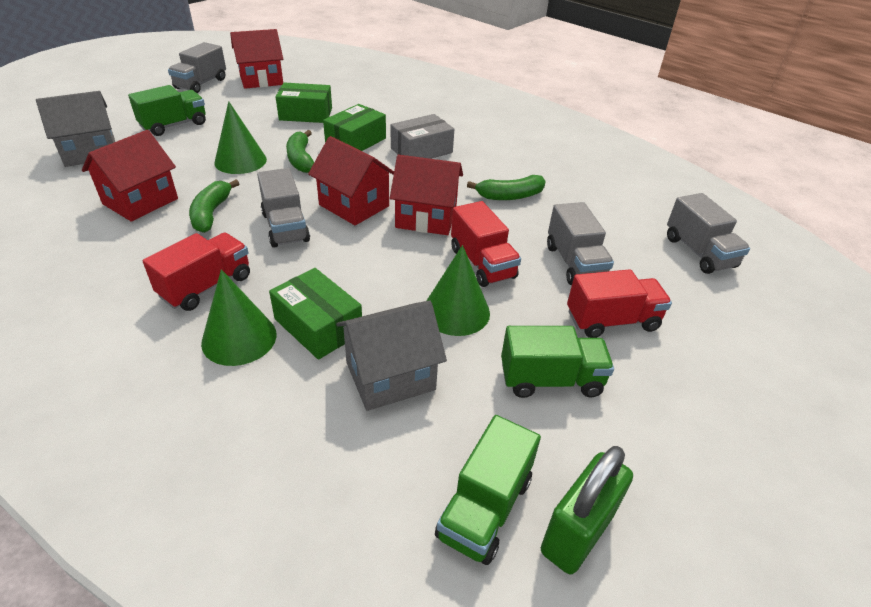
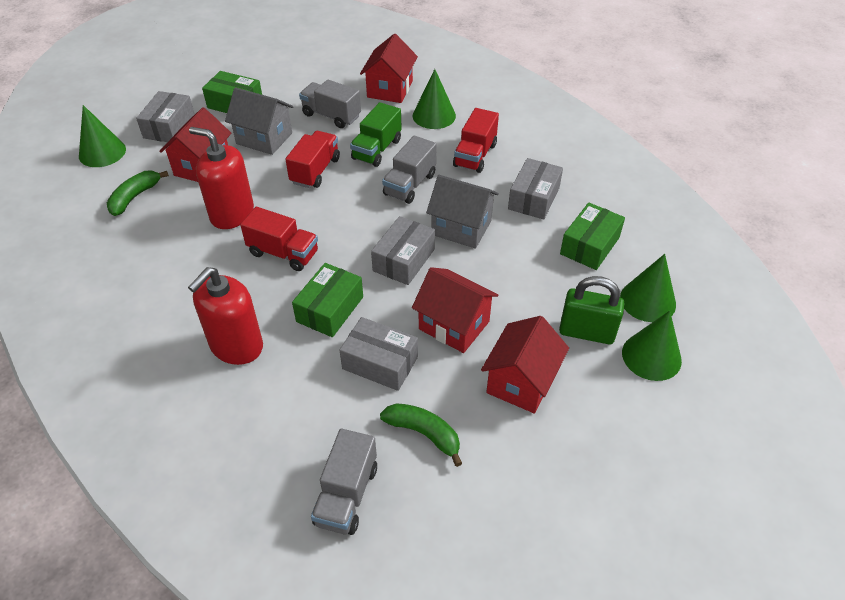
green banana: [189,180,239,233] [286,130,314,173] [467,175,546,200] = 3 -> [107,171,169,216] [380,403,462,467] = 2
green cone: [201,269,277,366] [214,101,267,174] [427,245,490,336] = 3 -> [79,105,126,167] [413,69,456,129] [620,254,676,322] [622,311,682,381] = 4
green truck: [128,85,206,136] [435,415,541,565] [501,326,614,398] = 3 -> [350,102,402,167] = 1
grey box: [391,114,454,159] = 1 -> [136,91,195,142] [339,317,418,391] [371,216,435,285] [508,158,563,220] = 4
grey truck: [168,42,226,93] [257,168,310,248] [547,202,614,285] [667,193,750,274] = 4 -> [299,79,361,128] [311,429,377,535] [382,136,437,204] = 3
red soap dispenser: none = 0 -> [188,267,263,365] [189,127,254,229] = 2

